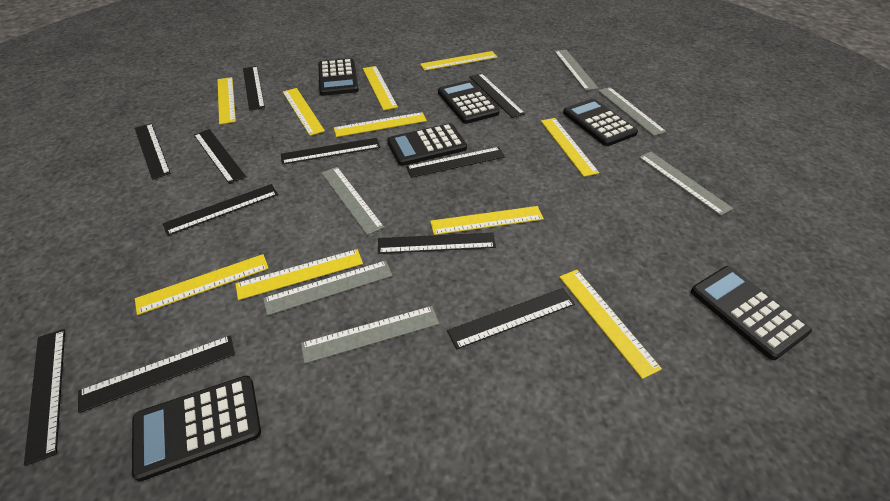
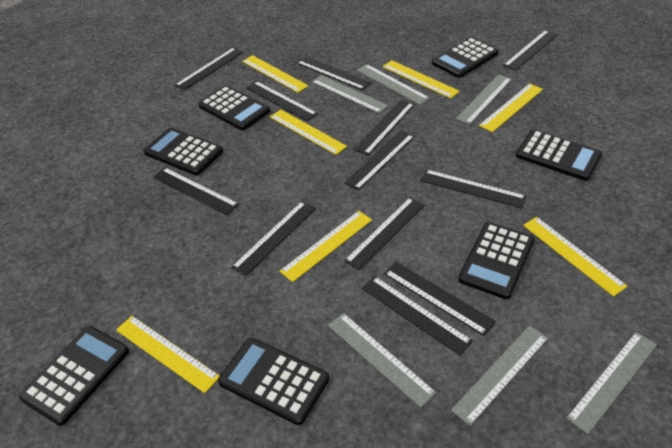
black calculator: [132,376,261,481] [318,58,359,96] [387,123,467,166] [438,80,500,124] [563,99,638,146] [691,266,812,360] = 6 -> [19,326,129,426] [143,128,223,175] [198,85,270,130] [218,338,329,425] [432,37,499,78] [458,222,534,299] [516,130,602,181] = 7
black ruler: [24,329,65,466] [78,336,235,413] [135,123,171,179] [163,184,278,236] [194,129,246,184] [243,66,265,111] [281,138,380,165] [378,233,496,254] [406,147,505,178] [447,288,575,349] [469,73,525,118] = 11 -> [153,167,239,215] [175,47,243,91] [231,201,316,276] [246,81,318,121] [297,56,371,90] [344,130,415,190] [344,197,425,271] [354,100,414,155] [362,276,473,356] [384,261,496,336] [420,169,527,208] [503,30,558,71] = 12
yellow ruler: [135,254,269,315] [217,77,236,125] [235,249,363,300] [283,88,325,136] [334,112,427,137] [363,66,398,110] [420,51,498,71] [430,206,544,235] [541,118,599,177] [559,270,662,379] = 10 -> [116,316,220,393] [242,55,308,93] [270,109,347,155] [279,211,372,282] [383,60,460,99] [479,84,543,132] [523,217,627,297] = 7

